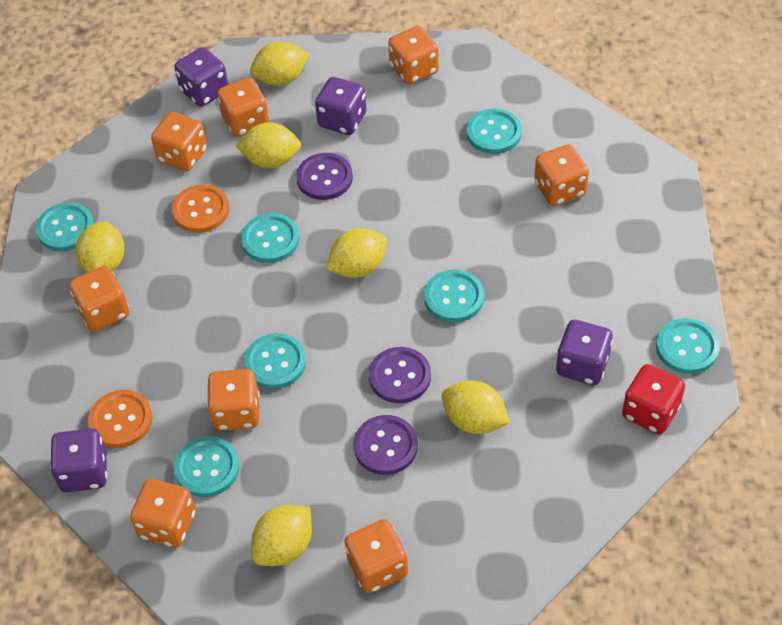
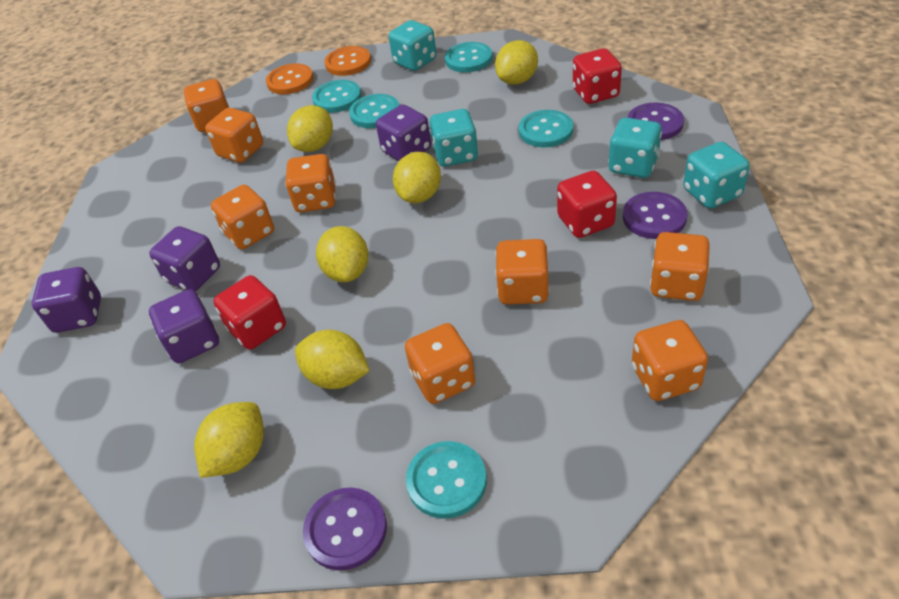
red dice: [622,364,685,434] = 1 -> [214,275,286,350] [557,171,617,238] [573,48,622,104] = 3
turquoise button: [36,202,94,252] [174,436,240,497] [241,213,300,263] [244,333,306,389] [424,270,484,323] [466,109,522,154] [656,318,720,374] = 7 -> [312,80,361,113] [349,94,399,128] [406,441,487,518] [445,42,492,72] [519,110,573,147] = 5
turquoise dice: none = 0 -> [388,20,437,71] [430,109,478,167] [608,117,662,178] [683,142,750,209] = 4

